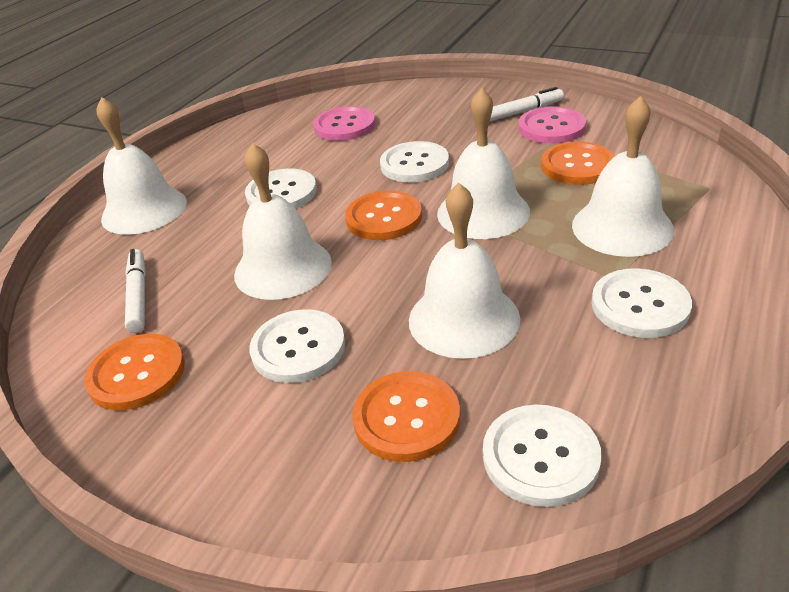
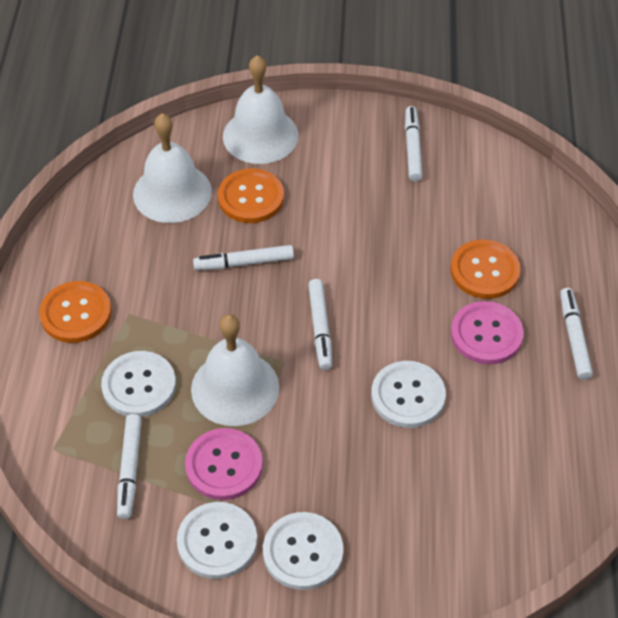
orange button: [84,334,185,410] [345,191,422,240] [352,371,460,462] [541,142,615,185] = 4 -> [39,281,112,343] [218,168,284,223] [451,240,521,299] = 3
white bell: [97,97,187,235] [234,143,332,300] [409,183,520,359] [437,88,530,239] [572,96,674,257] = 5 -> [133,113,212,223] [191,314,279,426] [223,55,299,164] = 3
white button: [245,169,317,209] [249,309,345,383] [380,141,449,182] [483,404,602,507] [591,268,692,338] = 5 -> [101,351,176,417] [177,502,257,579] [263,512,343,590] [371,361,446,428] = 4
white marker: [125,249,146,333] [489,87,564,122] = 2 -> [117,414,142,519] [193,245,294,270] [308,279,332,370] [405,106,423,182] [560,288,593,380] = 5

